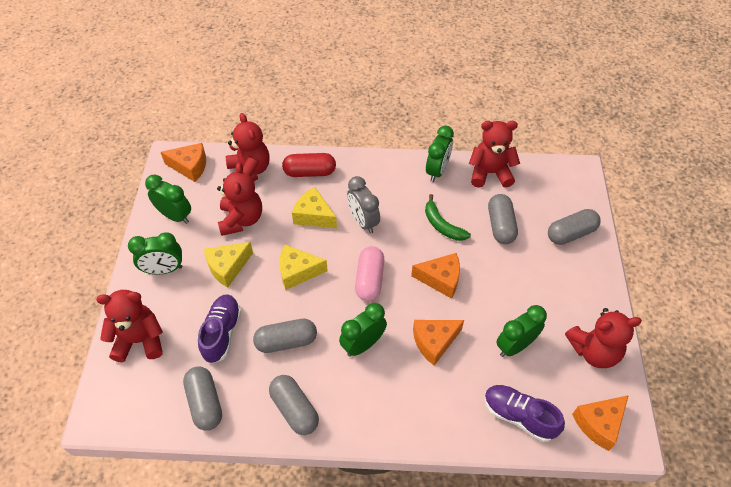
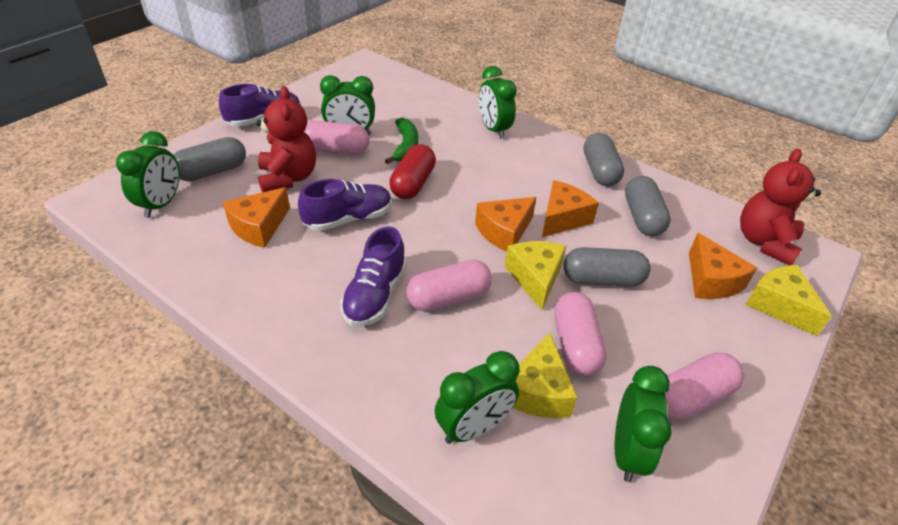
grey capsule: [183,366,222,431] [253,319,317,353] [269,375,319,435] [488,194,518,244] [548,209,601,245] = 5 -> [174,137,246,181] [564,247,651,287] [583,133,624,186] [625,176,671,236] = 4
grey clock: [347,176,380,234] = 1 -> none = 0
pink capsule: [355,246,384,301] = 1 -> [304,121,369,155] [406,260,492,311] [554,292,607,376] [664,352,744,419] = 4
purple shoe: [198,294,241,364] [484,385,565,442] = 2 -> [219,84,301,127] [298,179,392,231] [340,226,406,326] = 3
red teddy bear: [96,290,163,362] [217,162,262,236] [226,113,270,181] [469,121,520,188] [565,308,642,368] = 5 -> [256,86,316,192] [740,149,821,265] = 2

